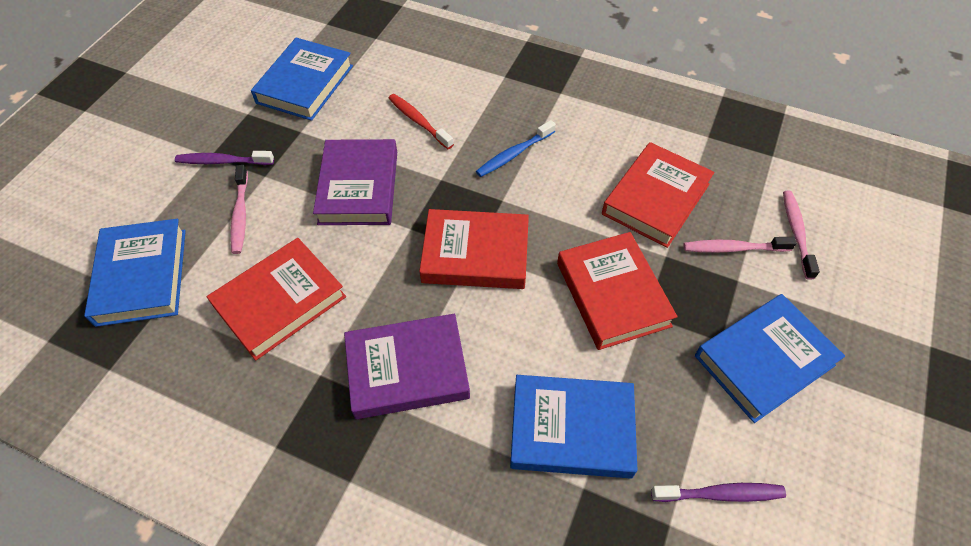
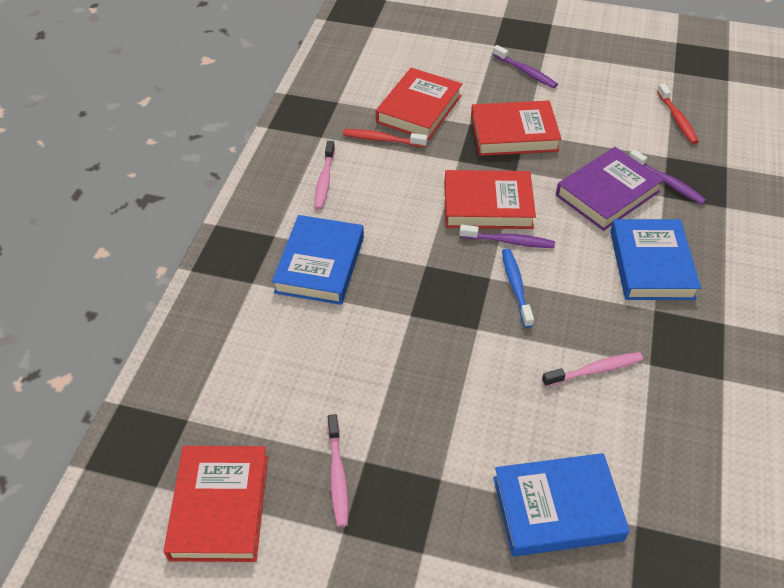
blue book: [84,219,186,327] [251,38,353,121] [510,375,637,479] [695,294,845,423] = 4 -> [272,215,364,305] [493,453,630,557] [610,219,701,300] = 3
purple book: [313,139,397,225] [344,314,470,419] = 2 -> [556,147,664,231] = 1
purple toothbrush: [175,151,274,165] [651,483,786,502] = 2 -> [459,225,555,248] [493,45,558,88] [629,150,706,205] = 3
red toothbrush: [388,94,454,149] = 1 -> [343,129,428,147] [657,83,699,144] = 2

